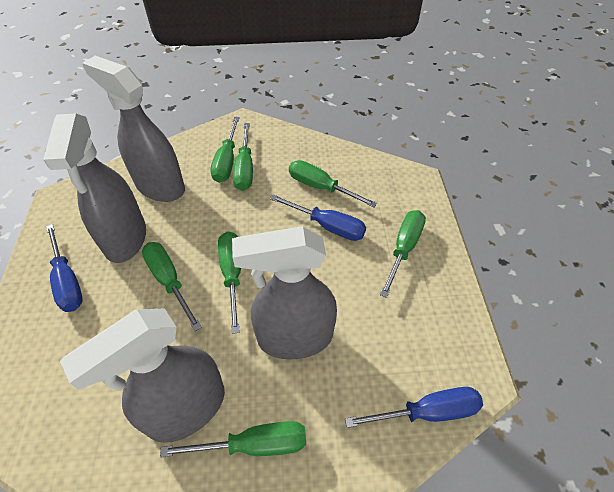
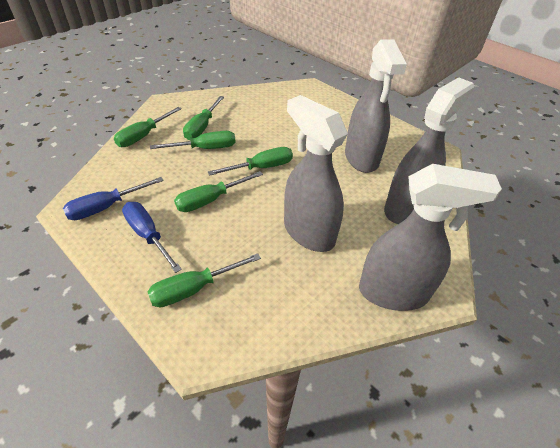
blue screwdriver: [46,224,83,312] [270,195,366,241] [345,387,483,428] = 3 -> [63,177,164,220] [122,202,182,273] = 2
green screwdriver: [142,242,202,331] [160,421,306,457] [210,117,240,183] [218,232,241,334] [233,123,253,191] [289,160,377,207] [380,210,426,298] = 7 -> [114,107,182,147] [147,253,261,307] [150,131,236,149] [174,171,263,212] [183,96,224,140] [208,147,293,176] = 6

